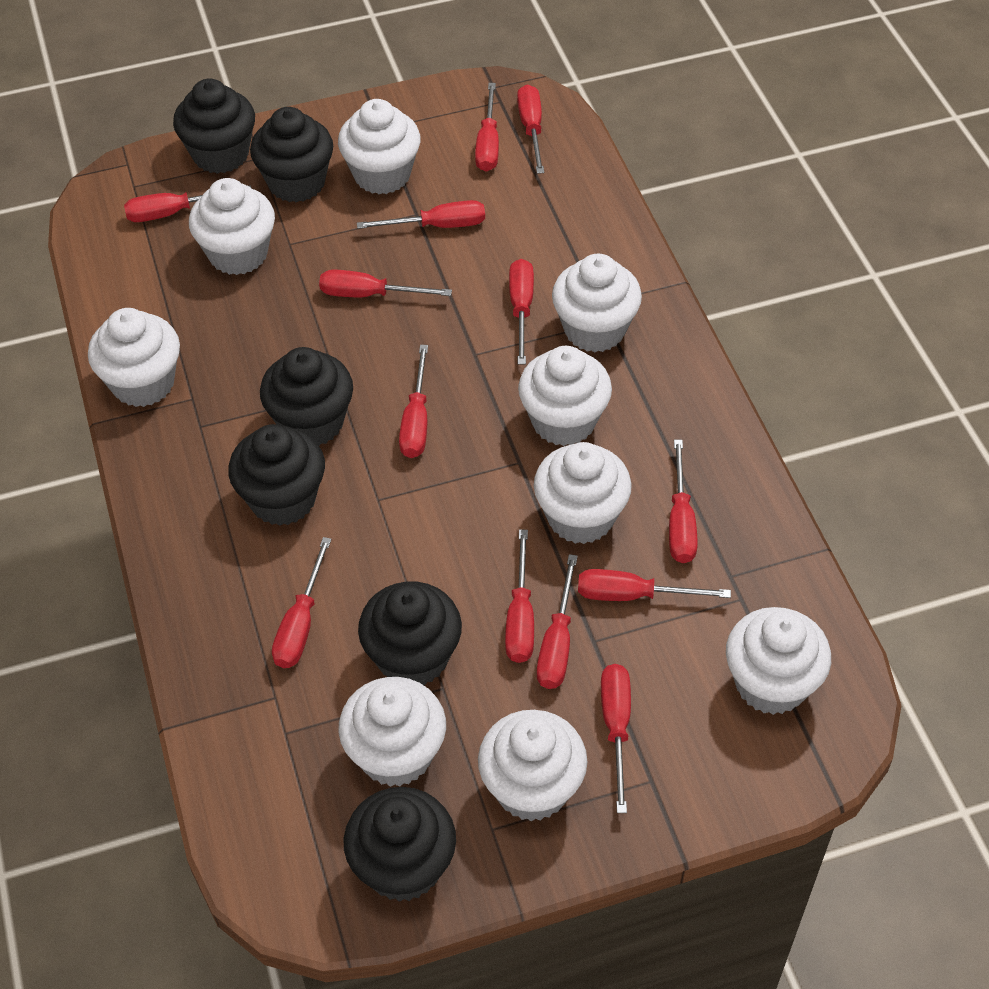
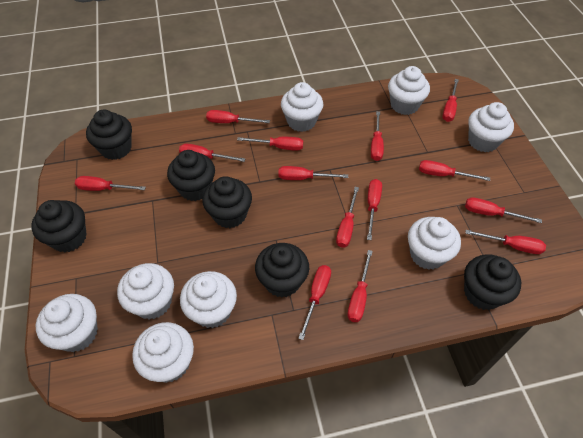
red screwdriver: [124,185,251,222] [272,537,332,668] [319,269,452,297] [357,200,485,229] [399,345,428,458] [475,83,499,171] [505,530,534,663] [509,259,534,365] [517,84,544,174] [537,554,578,689] [578,569,731,601] [601,664,631,813] [669,440,698,563] = 13 -> [75,176,146,191] [179,144,245,162] [206,110,270,123] [237,137,303,151] [278,166,348,180] [298,265,331,340] [336,187,359,248] [348,250,373,322] [367,179,382,240] [371,111,384,161] [419,160,490,181] [442,79,459,122] [465,197,542,223] [465,230,546,254] = 14
white cupcake: [88,308,180,407] [189,178,275,275] [338,99,421,194] [338,677,446,787] [478,710,588,821] [518,346,612,446] [534,442,632,544] [552,254,642,352] [726,607,831,715] = 9 -> [36,294,98,352] [117,263,174,319] [132,322,194,383] [180,271,237,328] [281,82,323,132] [388,66,430,115] [408,217,461,270] [468,102,514,152] = 8

